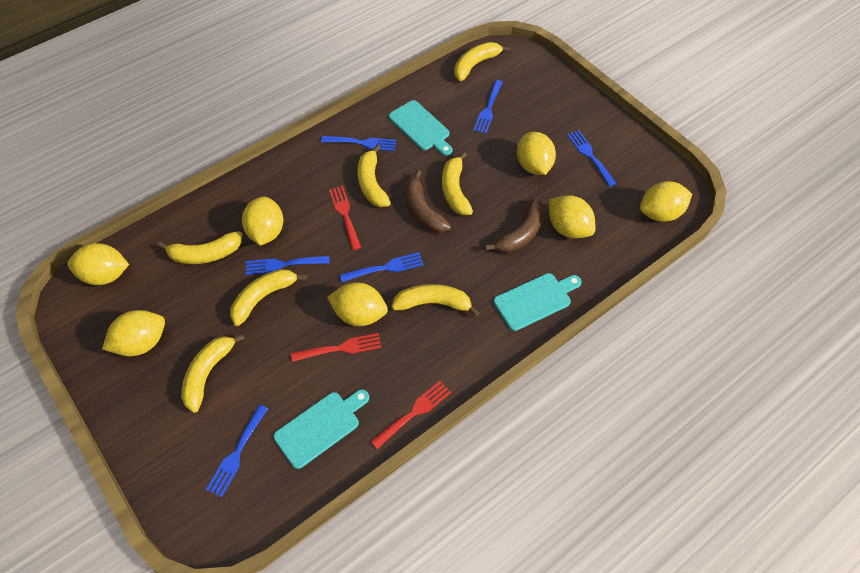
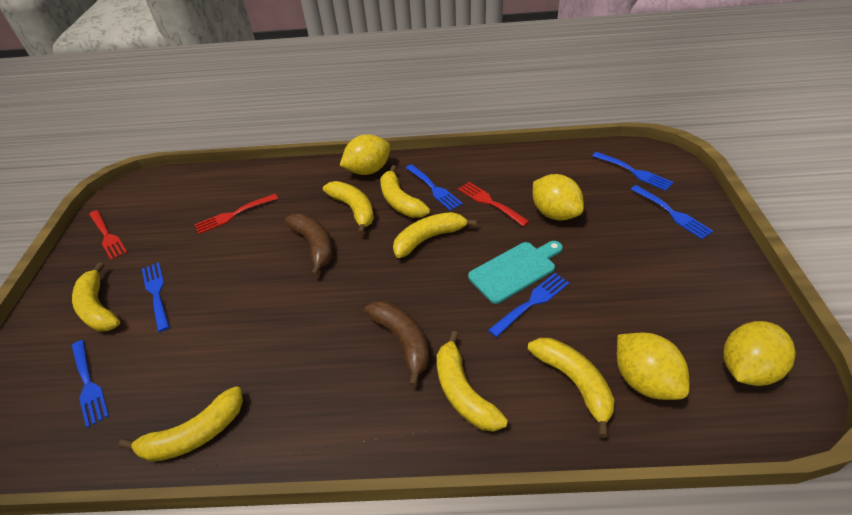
turquoise cutting board: [273,389,369,469] [389,100,453,156] [493,273,581,331] = 3 -> [468,241,563,304] = 1
yellow lemon: [67,243,129,285] [102,310,165,356] [242,196,283,246] [327,283,388,326] [517,132,556,175] [549,195,595,239] [640,181,692,222] = 7 -> [340,134,391,175] [533,174,584,221] [617,333,689,400] [723,321,795,386] = 4

